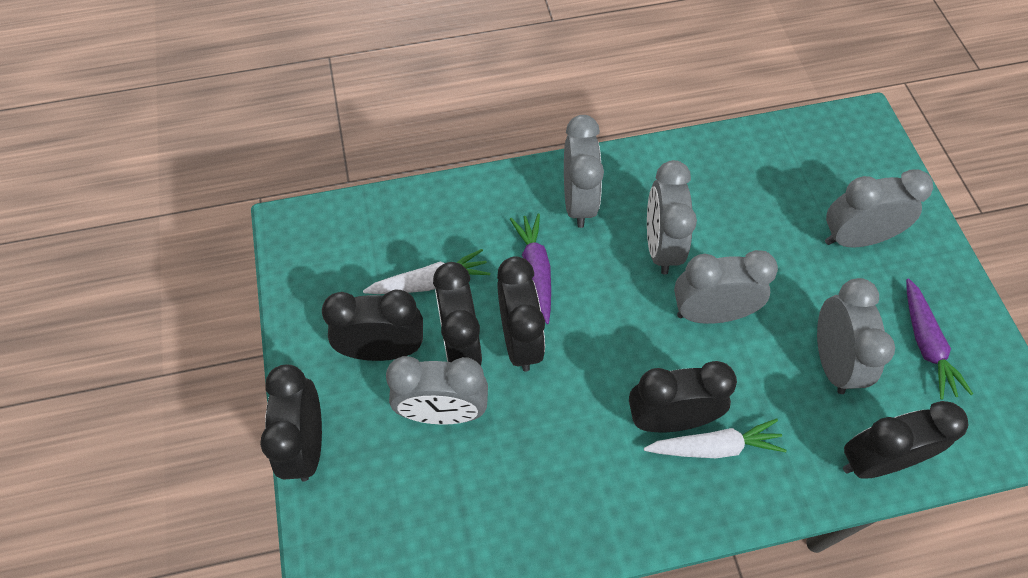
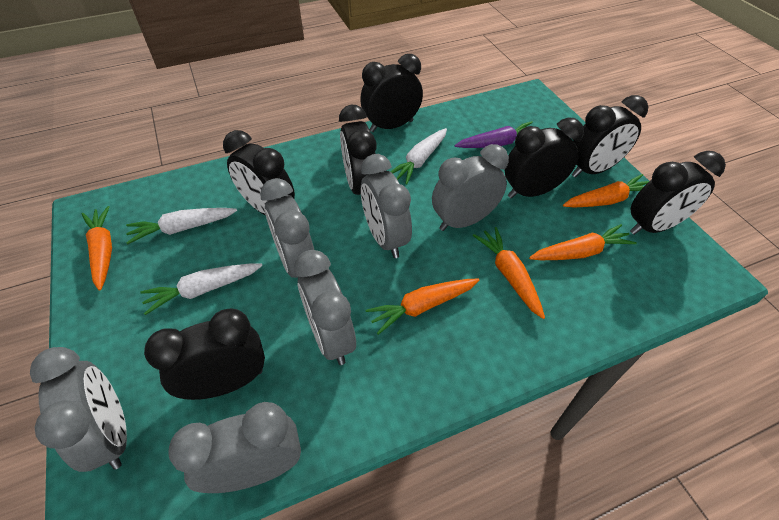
black clock: [260,365,322,481] [322,290,423,361] [433,262,482,365] [497,256,545,372] [629,361,737,433] [843,401,969,478] = 6 -> [144,308,265,400] [223,130,295,215] [339,105,376,195] [360,54,423,132] [505,117,584,199] [572,95,648,178] [630,151,726,235] = 7
orange carrot: none = 0 -> [81,206,112,291] [365,278,480,335] [473,227,545,319] [529,224,637,260] [563,174,649,207] = 5
purple carrot: [510,214,551,324] [906,278,973,400] = 2 -> [455,121,533,148] = 1
white carrot: [363,249,490,294] [644,419,787,458] = 2 -> [126,208,237,244] [140,263,262,315] [390,128,447,185] = 3

